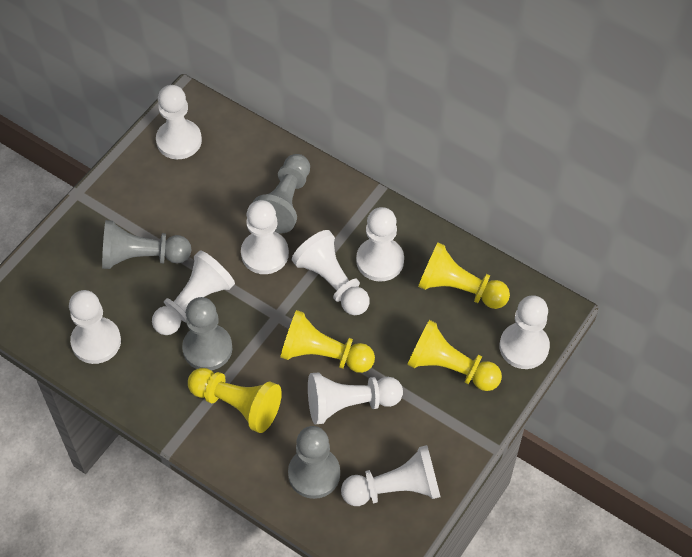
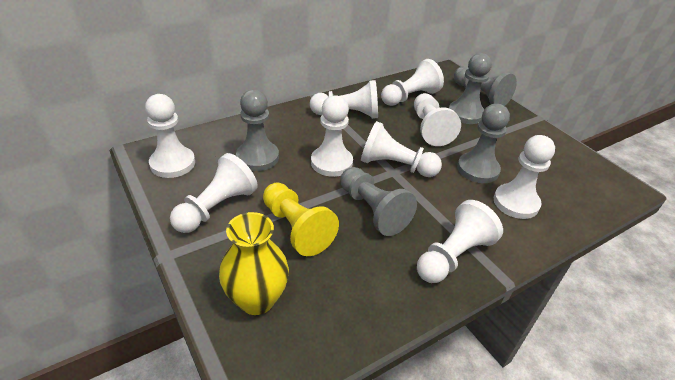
grey pawn: [102,220,191,269] [182,297,232,370] [253,154,310,233] [288,426,340,499] = 4 -> [236,89,279,171] [341,167,417,236] [449,53,492,124] [454,66,517,106] [457,104,510,183] = 5
yellow pawn: [188,368,282,433] [280,310,375,373] [407,320,502,391] [418,242,510,309] = 4 -> [263,183,339,256] = 1
yellow vase: none = 0 -> [219,212,289,315] = 1

